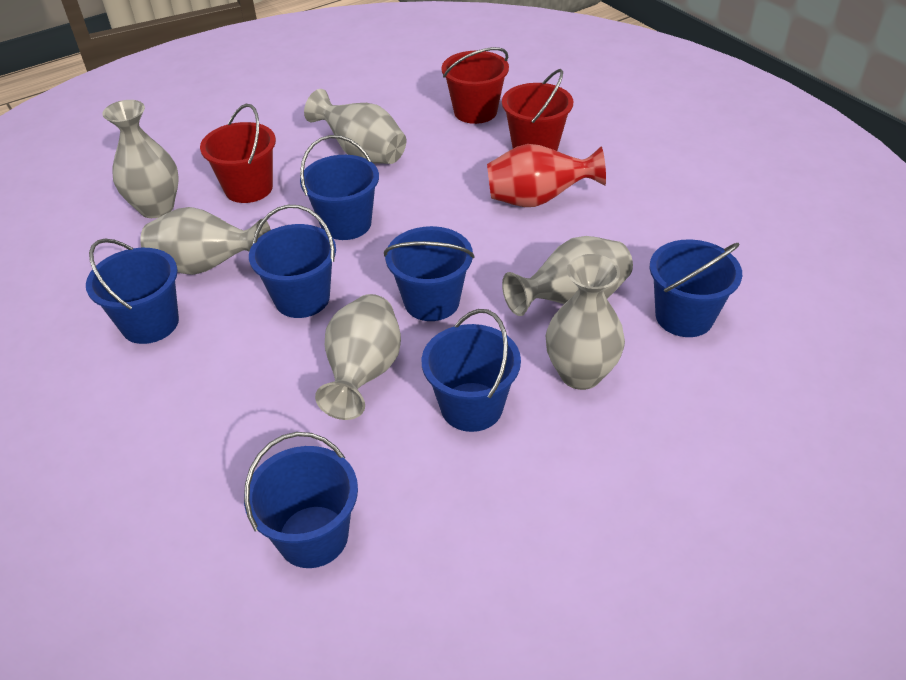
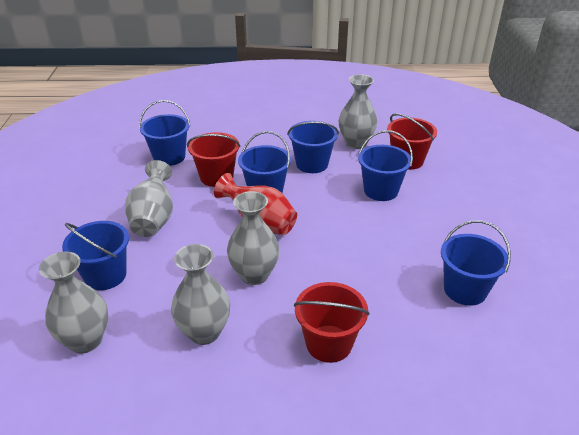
blue bucket: [86,239,179,344] [244,432,358,568] [249,205,336,318] [300,135,379,240] [384,226,475,321] [422,309,521,432] [650,239,742,337] = 7 -> [62,221,129,290] [139,100,190,166] [238,131,291,193] [287,121,339,173] [358,130,413,201] [441,220,511,306] = 6
grey vase: [102,100,179,218] [140,207,271,275] [304,89,406,164] [315,294,401,420] [502,236,633,316] [546,254,625,390] = 6 -> [39,251,108,354] [125,160,173,237] [171,244,230,345] [227,191,279,285] [339,74,377,149] = 5

